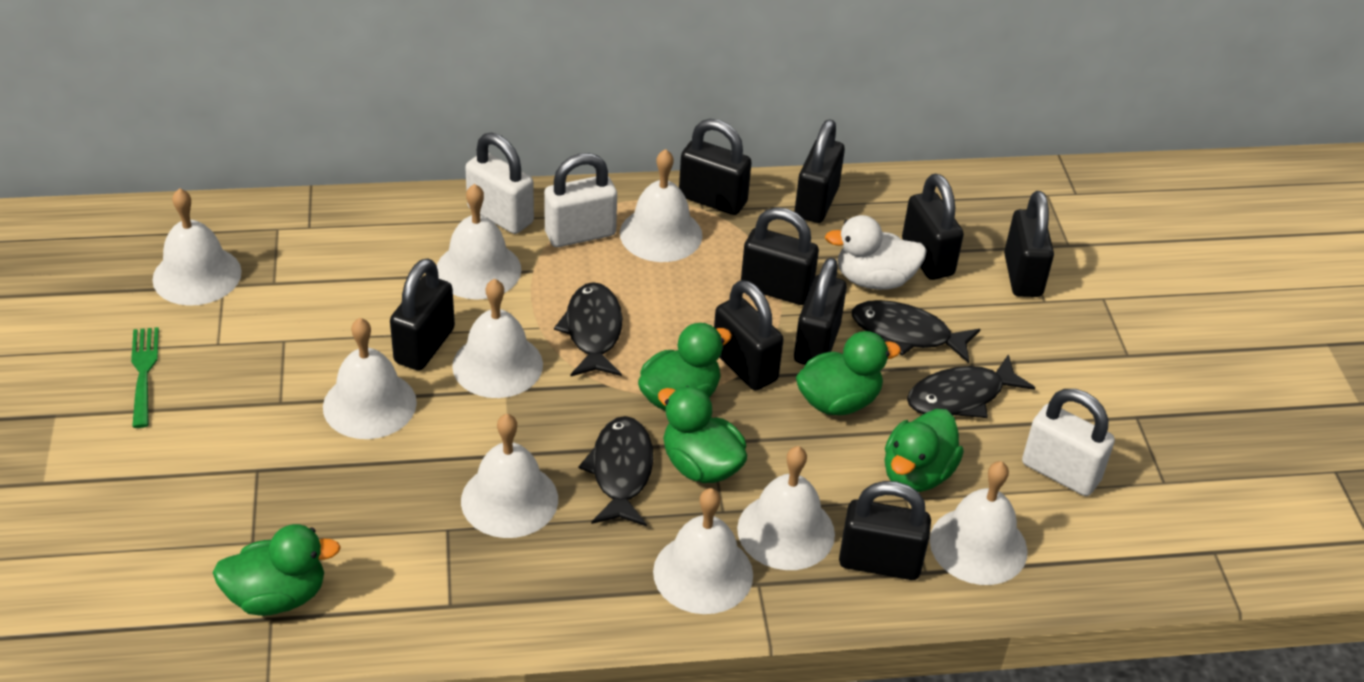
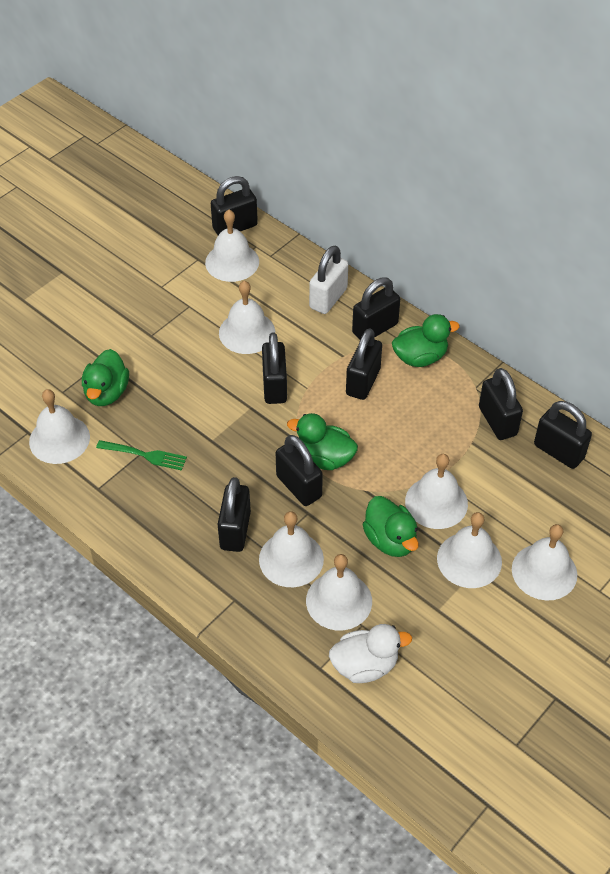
black fish: [554,282,622,376] [579,416,653,526] [852,300,981,363] [907,354,1035,418] = 4 -> none = 0
black padlock: [390,258,455,371] [679,119,752,215] [714,280,783,390] [741,207,819,305] [794,258,847,365] [795,119,845,223] [839,481,931,580] [902,174,964,280] [1004,191,1054,297] = 9 -> [211,176,258,235] [217,477,251,552] [262,332,287,404] [276,435,323,506] [346,328,382,400] [352,277,400,339] [479,368,523,440] [534,401,592,469] = 8
green duck: [213,524,341,616] [638,323,732,411] [658,386,747,483] [796,331,901,415] [884,409,964,492] = 5 -> [82,349,129,406] [287,413,358,470] [363,496,419,557] [392,314,460,367] = 4
white bell: [152,188,242,306] [323,318,417,439] [437,184,522,300] [452,279,543,398] [461,414,558,538] [620,149,702,262] [653,488,753,614] [737,446,835,570] [930,461,1028,585] = 9 -> [29,389,90,464] [205,210,259,282] [219,281,275,354] [259,511,324,587] [306,554,372,630] [405,454,468,529] [437,512,502,588] [512,524,577,600] = 8
white padlock: [465,133,534,234] [544,153,617,247] [1022,389,1115,496] = 3 -> [309,246,348,314] = 1

